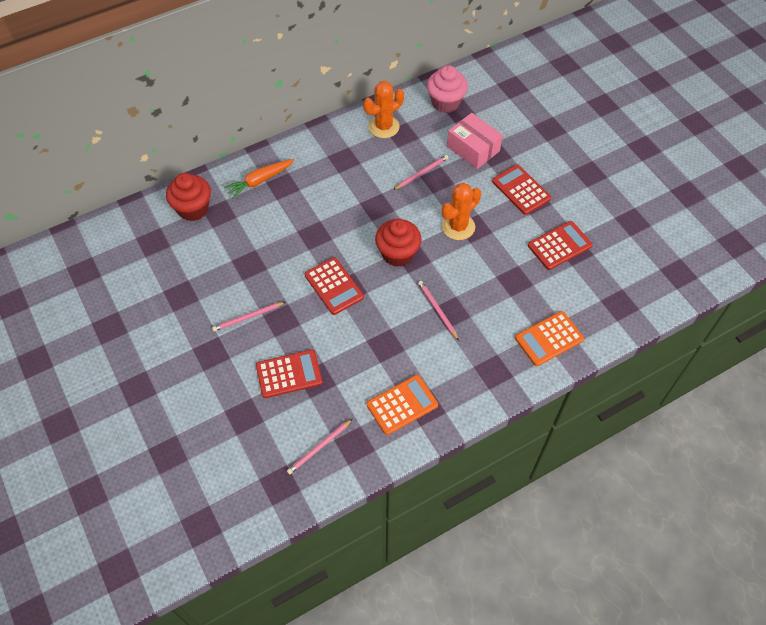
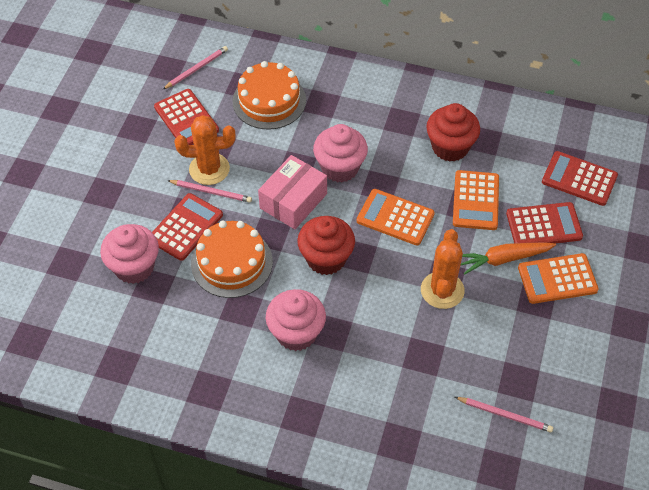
orange cake: none = 0 -> [191,221,273,298] [232,61,306,130] = 2
orange calculator: [367,375,438,435] [515,311,584,366] = 2 -> [357,189,435,245] [453,170,499,230] [518,253,599,304] = 3
pink cupcake: [427,65,468,113] = 1 -> [100,224,159,284] [266,289,326,351] [313,124,368,183] = 3
pink pencil: [212,302,285,332] [287,419,352,474] [393,155,448,190] [418,281,459,341] = 4 -> [162,46,228,90] [167,180,252,203] [455,397,553,433] = 3

